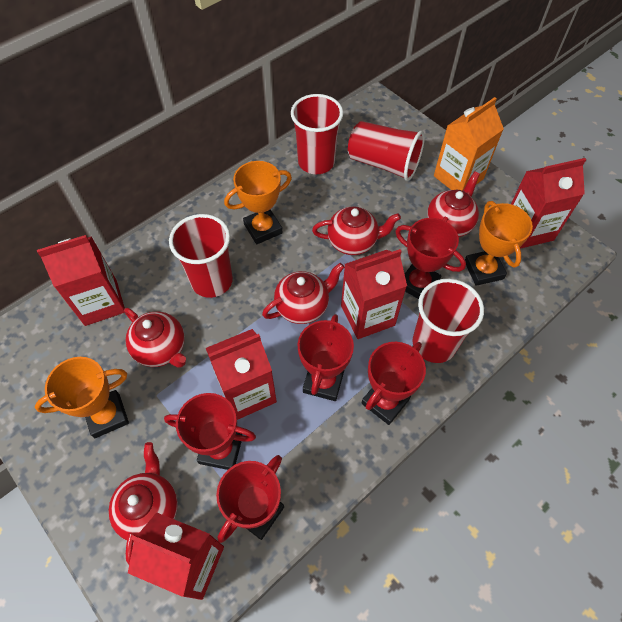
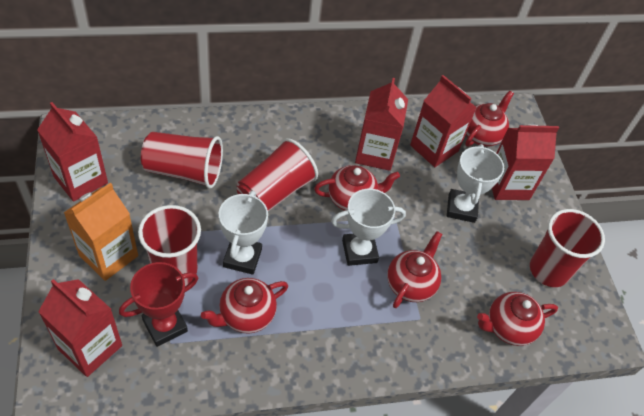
orange trophy: [35,357,129,438] [224,161,292,244] [465,201,533,286] = 3 -> none = 0
red trophy: [164,393,256,470] [216,455,284,543] [298,314,354,401] [361,342,426,425] [395,218,466,299] = 5 -> [119,262,198,347] = 1
white trophy: none = 0 -> [219,191,268,275] [331,189,406,266] [447,144,504,223] = 3

